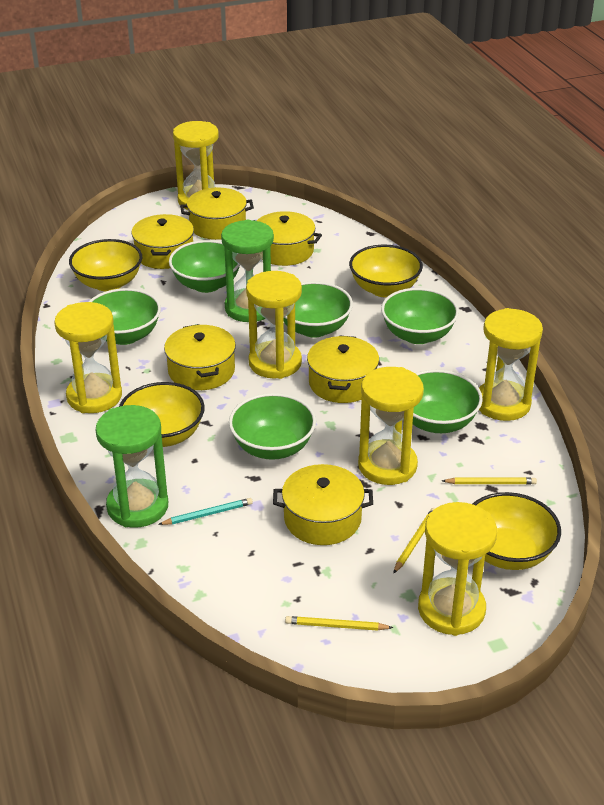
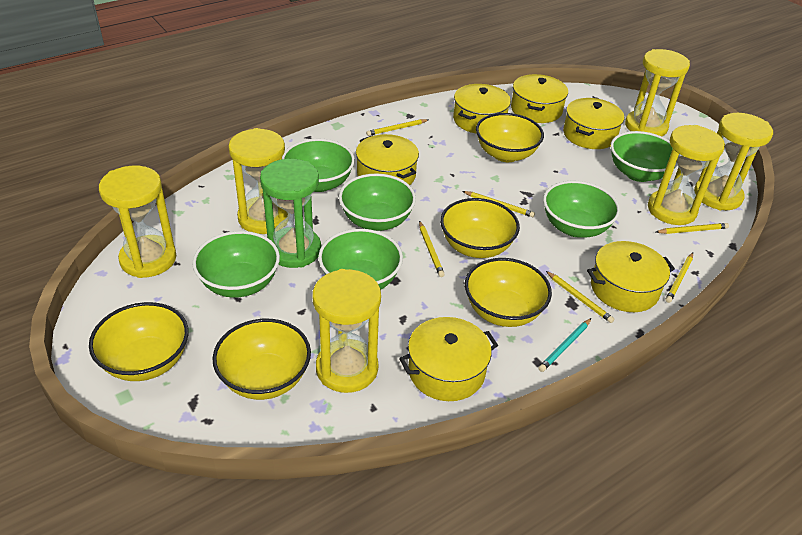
green hourglass: [95,405,168,528] [221,220,274,322] = 2 -> [260,159,321,268] = 1
yellow bowl: [69,239,142,291] [119,382,205,447] [349,245,423,297] [473,492,561,570] = 4 -> [89,302,189,381] [213,319,311,400] [440,198,520,258] [465,258,552,327] [476,113,544,162] = 5
yellow pencil: [285,616,393,631] [393,508,435,574] [442,478,537,484] = 3 -> [366,119,428,136] [419,221,445,277] [462,191,535,217] [546,271,614,323] [656,223,729,234] [665,253,693,303] = 6

